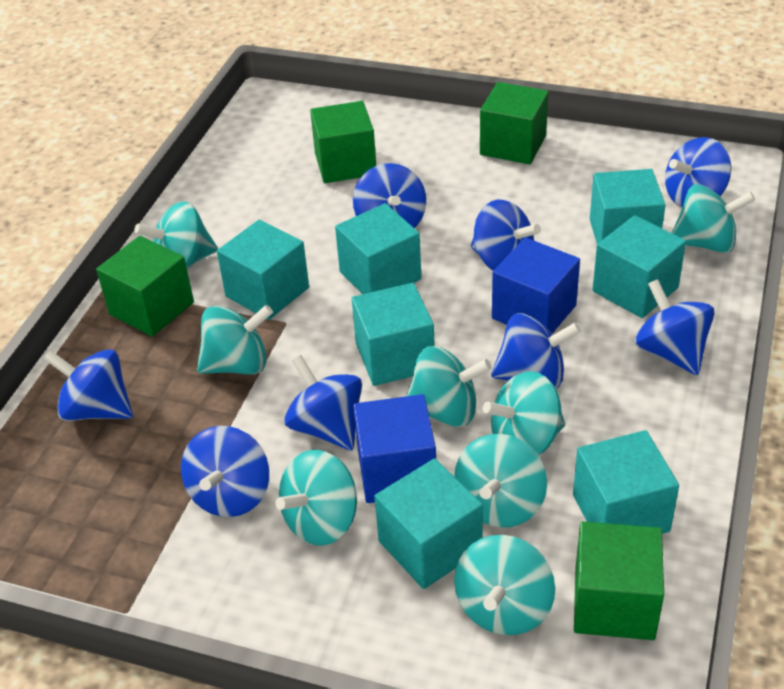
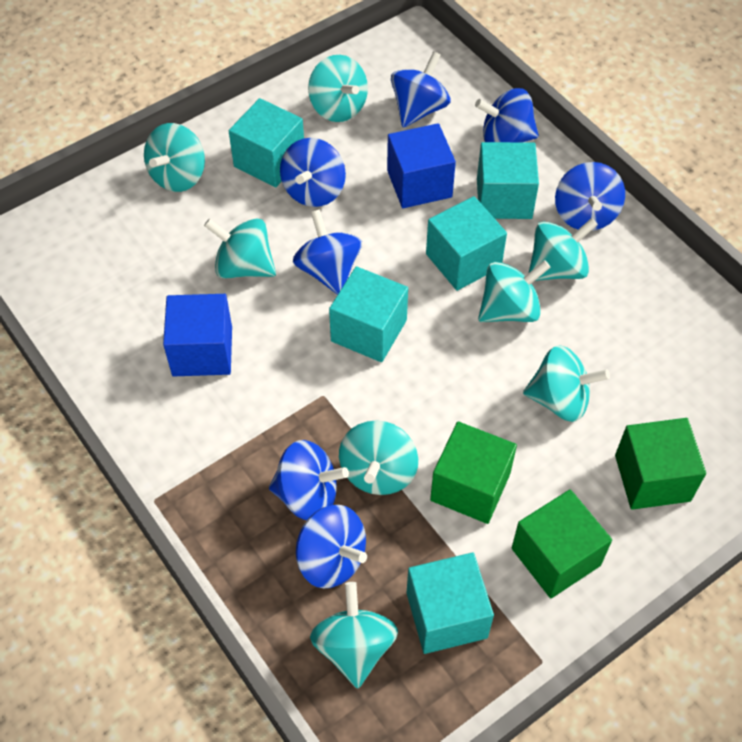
blue spinning top: [43,349,133,421] [181,426,269,517] [284,355,362,450] [353,163,426,228] [471,200,541,271] [491,313,581,389] [635,279,715,375] [665,137,731,208] = 8 -> [269,440,349,520] [280,138,346,207] [293,209,362,295] [296,505,367,589] [391,51,450,128] [475,88,539,142] [555,162,625,231] = 7
green cube: [96,236,194,337] [310,101,376,183] [480,82,549,165] [574,521,664,640] = 4 -> [430,421,517,524] [512,489,612,599] [615,418,706,510] = 3
turquoise cube: [217,219,309,320] [335,203,421,294] [352,283,435,386] [375,458,483,589] [573,430,679,534] [590,169,666,244] [593,215,686,318] = 7 -> [229,98,304,188] [329,266,408,362] [407,552,494,654] [426,196,507,291] [477,142,539,219] = 5

